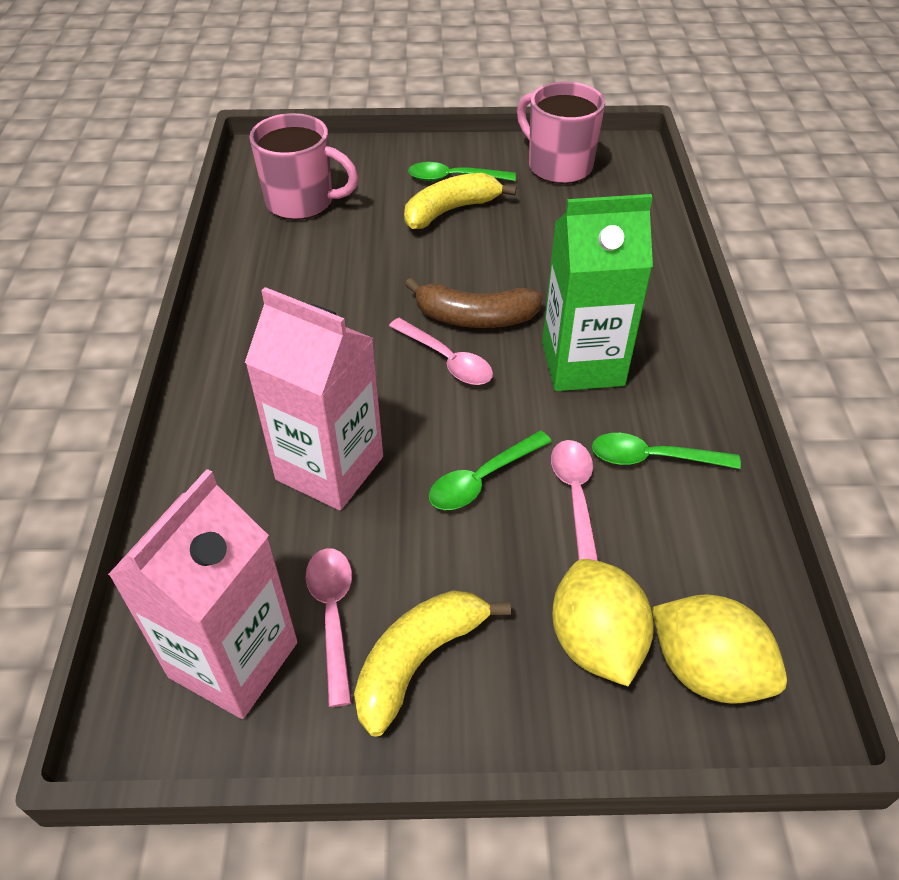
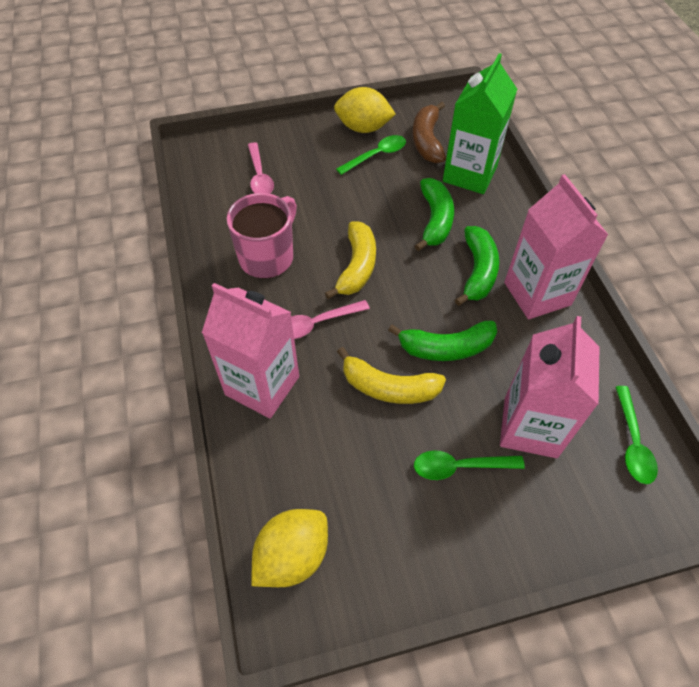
green banana: none = 0 -> [388,320,497,361] [415,178,454,251] [455,226,499,306] = 3
pink carton: [108,469,298,719] [245,287,383,510] = 2 -> [202,283,299,418] [500,316,599,458] [504,174,608,319] = 3
pink mug: [249,113,359,220] [517,82,605,184] = 2 -> [227,193,297,279] = 1
pink spoon: [305,548,352,707] [389,318,493,385] [551,440,598,561] = 3 -> [248,142,274,194] [291,300,370,339] = 2

